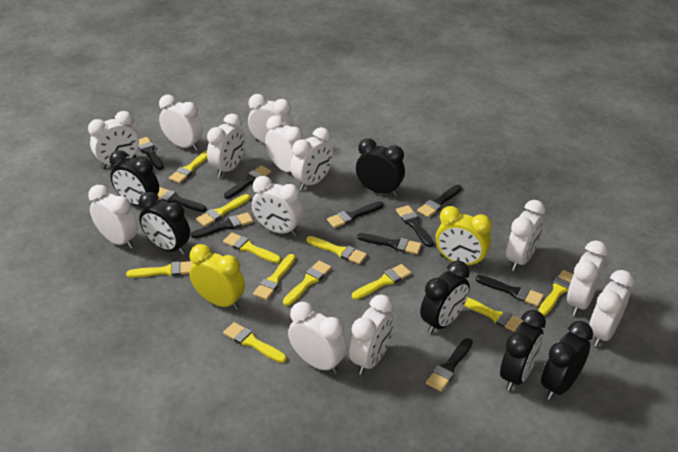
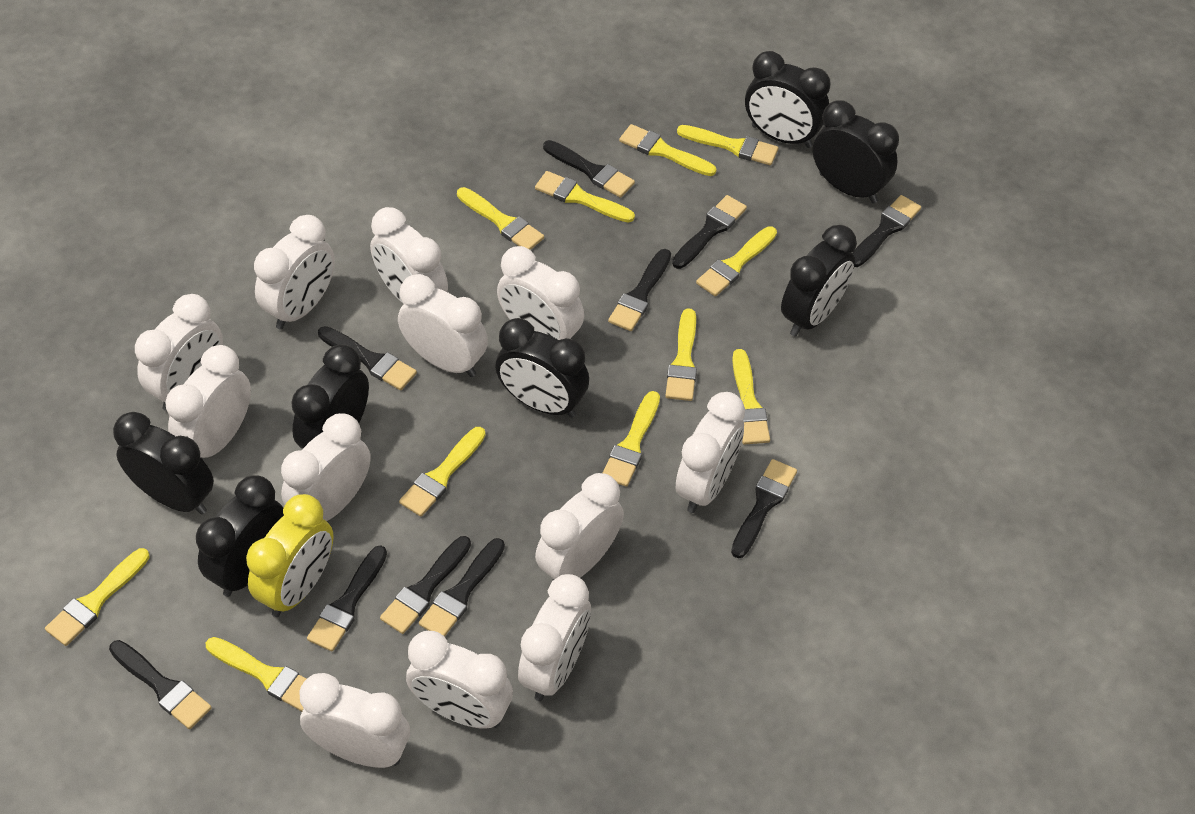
black clock: [109,150,159,206] [139,192,190,255] [356,139,405,196] [420,261,470,334] [500,310,546,391] [541,321,593,400] = 6 -> [113,412,214,515] [196,475,284,597] [291,344,369,449] [495,318,589,418] [745,51,830,148] [781,225,857,337] [813,100,899,203] = 7
white clock: [88,111,139,169] [88,185,138,249] [159,95,203,151] [207,114,245,178] [248,94,294,144] [252,176,303,236] [265,115,303,172] [288,302,347,374] [291,127,333,190] [349,295,394,375] [506,200,545,271] [567,240,608,316] [589,270,634,347] = 13 -> [135,294,223,411] [165,345,251,459] [254,215,335,329] [281,413,371,521] [299,673,410,768] [370,207,448,303] [398,274,488,377] [406,631,513,729] [497,246,584,340] [518,574,591,701] [535,473,624,581] [676,392,745,513] = 12
yellow clock: [189,244,245,310] [436,206,492,268] = 2 -> [246,494,333,617] = 1

